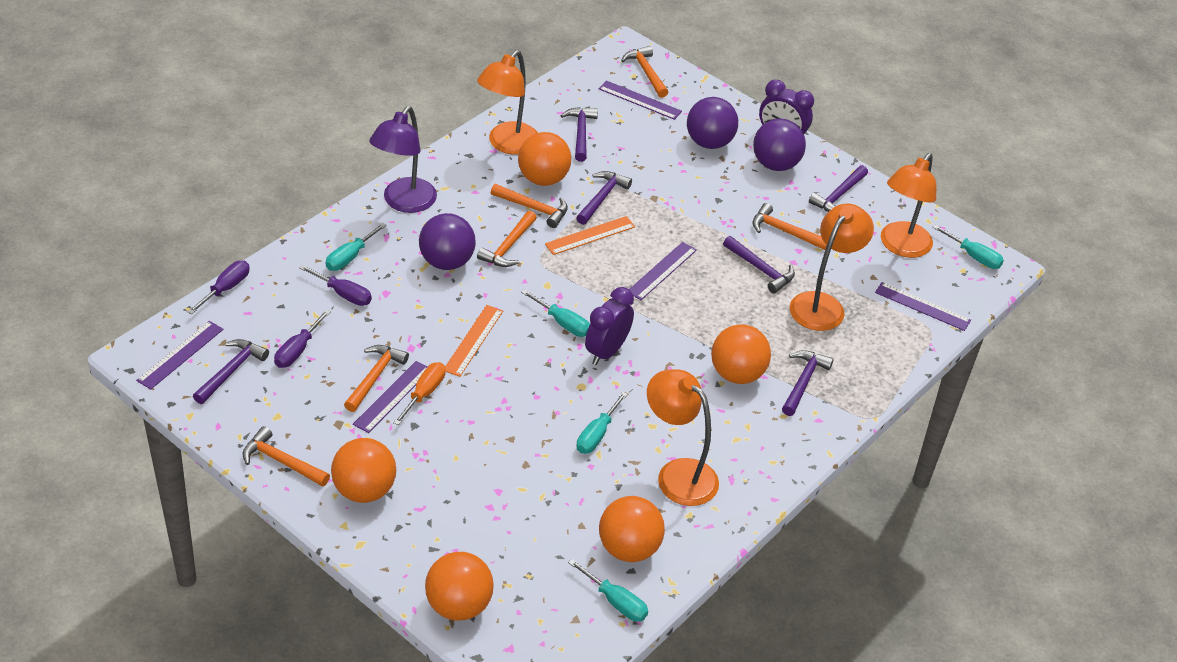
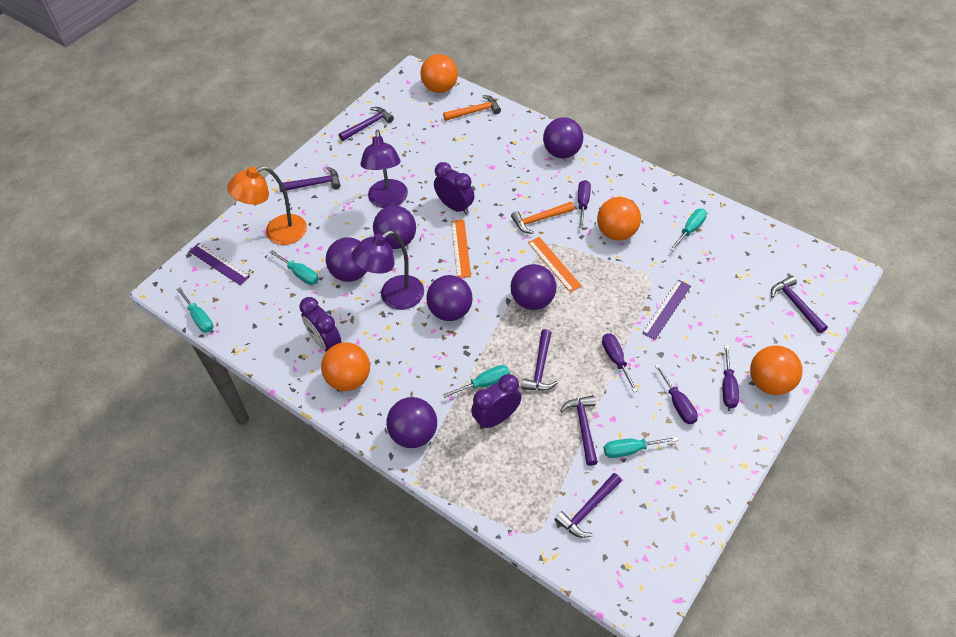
orange ball: [331,438,396,503] [425,552,493,620] [518,132,571,186] [599,496,665,562] [711,324,771,384] = 5 -> [321,342,370,391] [420,54,458,93] [597,197,641,241] [750,345,803,395] = 4
orange hammer: [243,426,330,487] [344,345,409,412] [477,211,537,267] [491,184,568,228] [621,46,668,98] [752,203,827,250] = 6 -> [443,95,501,121] [511,202,574,234] = 2
orange lamp: [477,50,538,155] [647,369,719,506] [789,203,874,331] [881,153,936,258] = 4 -> [227,166,307,245] = 1
orange screwdriver: [393,362,446,425] = 1 -> none = 0
purple ball: [419,213,476,270] [687,97,738,149] [753,119,806,171] = 3 -> [326,237,367,282] [373,206,416,249] [386,397,437,448] [426,275,472,321] [511,264,556,310] [543,117,583,158] = 6
purple clock: [585,287,634,365] [759,80,814,134] = 2 -> [299,297,341,352] [434,162,474,215] [471,374,522,429] = 3
purple lamp: [369,106,437,213] = 1 -> [352,231,424,310] [360,130,408,208] = 2
purple ruler: [136,321,223,390] [353,361,427,433] [599,80,682,120] [629,242,697,300] [875,282,971,331] = 5 -> [189,243,250,285] [642,280,691,340] = 2
purple screwdriver: [187,261,250,314] [274,309,331,368] [299,265,372,306] = 3 -> [578,180,591,228] [602,333,638,392] [655,364,698,424] [722,345,739,408] = 4

